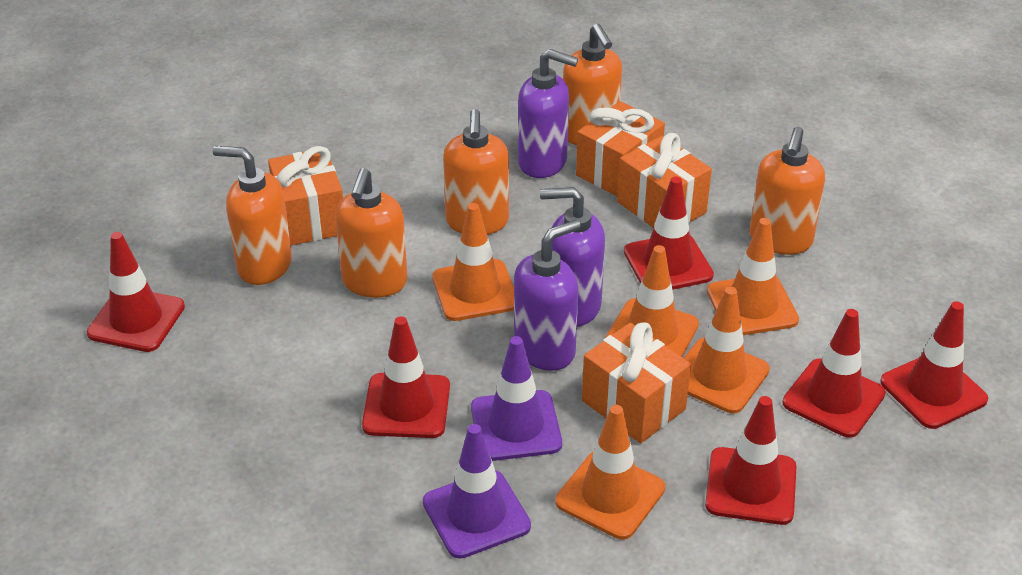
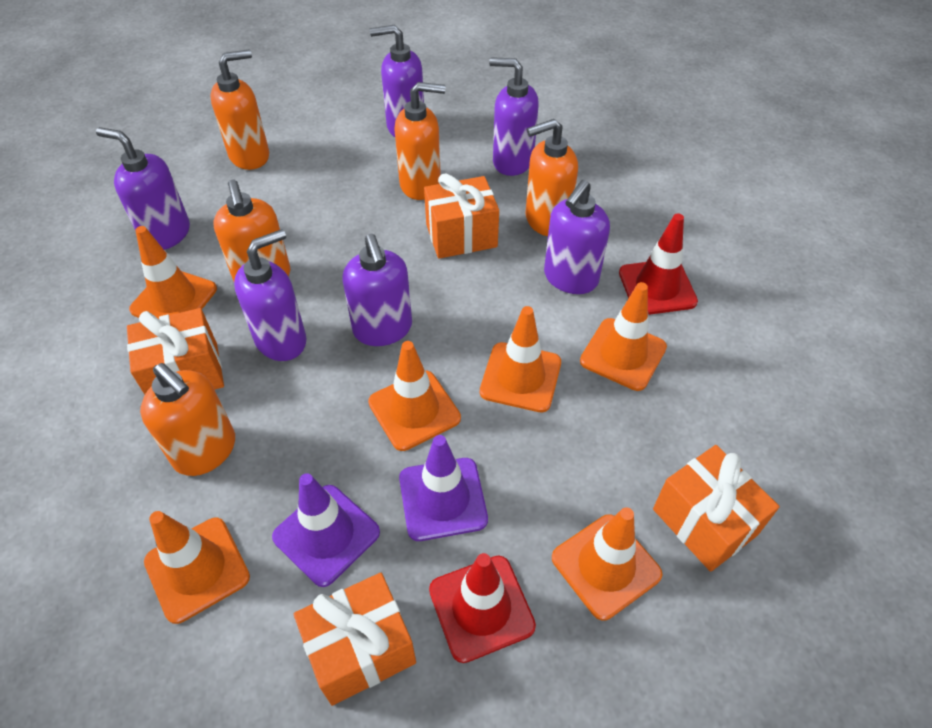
orange traffic cone: [432,203,514,321] [555,405,665,539] [605,245,699,357] [684,287,770,413] [707,218,799,335] = 5 -> [129,226,217,318] [144,511,250,624] [368,341,461,451] [480,306,561,412] [552,507,663,621] [580,282,667,391] = 6
purple soap dispenser: [514,219,581,371] [518,49,578,178] [540,187,605,327] = 3 -> [96,127,190,250] [234,229,306,361] [342,234,412,346] [370,25,424,137] [489,57,539,176] [544,180,610,294] = 6
red traffic cone: [87,232,185,352] [362,316,450,438] [624,176,714,290] [705,396,797,525] [783,309,886,438] [880,301,988,429] = 6 -> [429,553,536,663] [619,213,698,315] = 2

